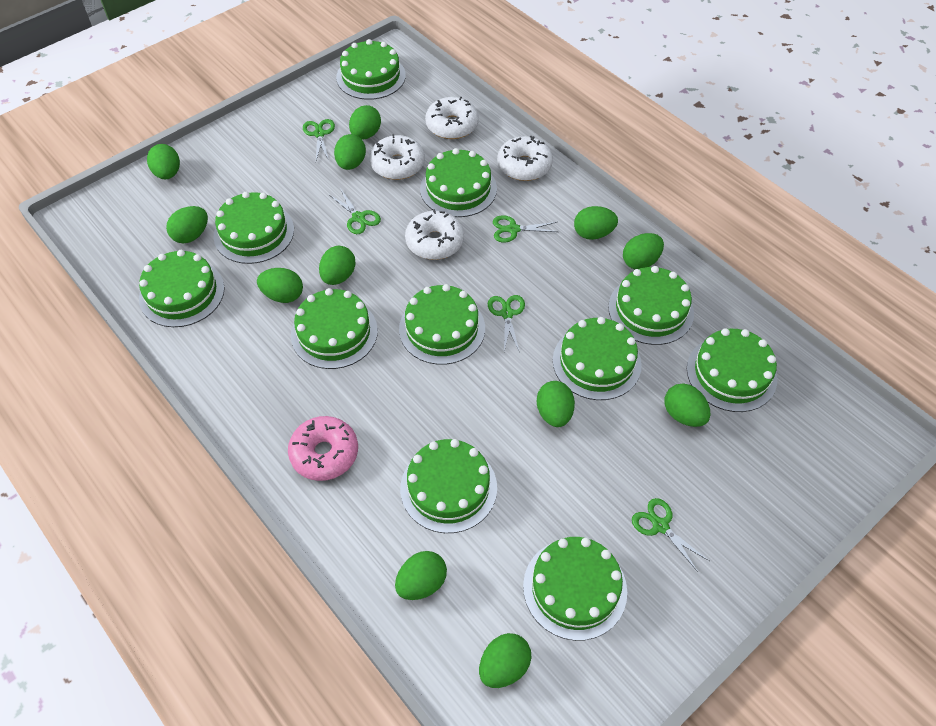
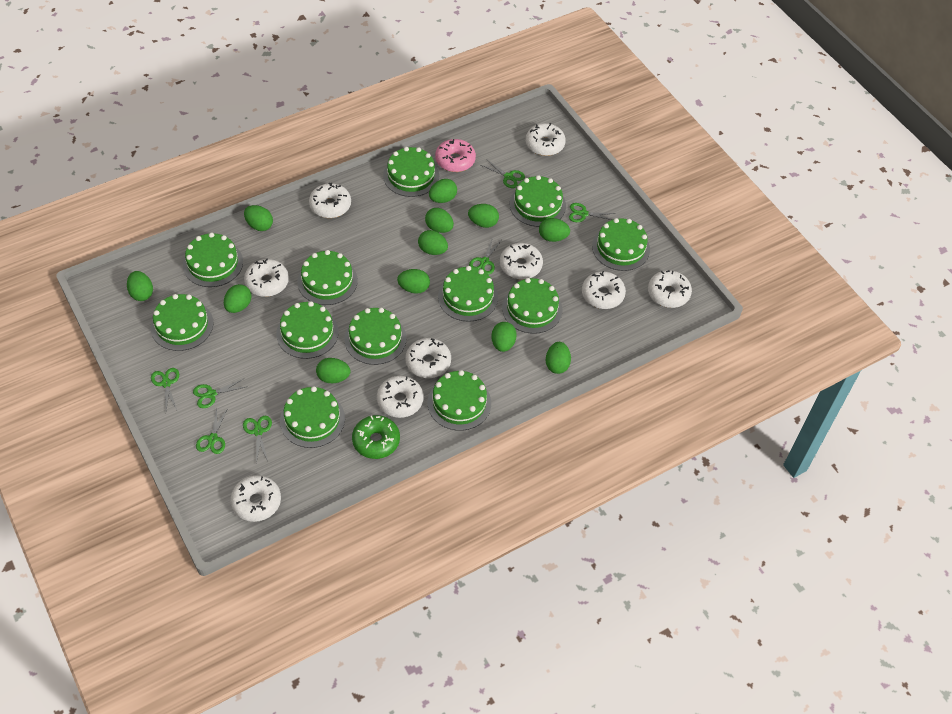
green cake: [139,250,224,327] [214,192,294,264] [291,288,378,369] [336,39,406,100] [399,284,485,365] [400,439,497,533] [420,148,497,217] [523,537,627,641] [553,317,642,400] [608,266,694,345] [687,328,777,412] = 11 -> [151,294,214,351] [183,233,243,287] [276,301,339,359] [280,386,345,448] [297,250,358,305] [344,308,407,365] [383,147,439,197] [428,370,491,431] [438,266,498,322] [502,278,562,334] [510,175,566,227] [592,218,650,271] = 12
green donut: none = 0 -> [352,415,400,459] = 1
green scissors: [303,119,335,160] [329,188,381,234] [488,295,525,353] [493,215,558,242] [632,498,709,572] = 5 -> [151,368,179,412] [193,378,246,408] [196,408,228,454] [243,415,272,463] [469,236,501,275] [481,159,525,188] [569,203,616,222] = 7
white donut: [369,134,425,180] [405,209,464,260] [425,97,479,139] [497,136,553,181] = 4 -> [231,475,281,522] [244,259,289,297] [309,183,351,218] [377,376,424,418] [405,338,451,378] [500,243,543,279] [526,123,566,156] [582,271,626,309] [648,270,692,308] = 9

